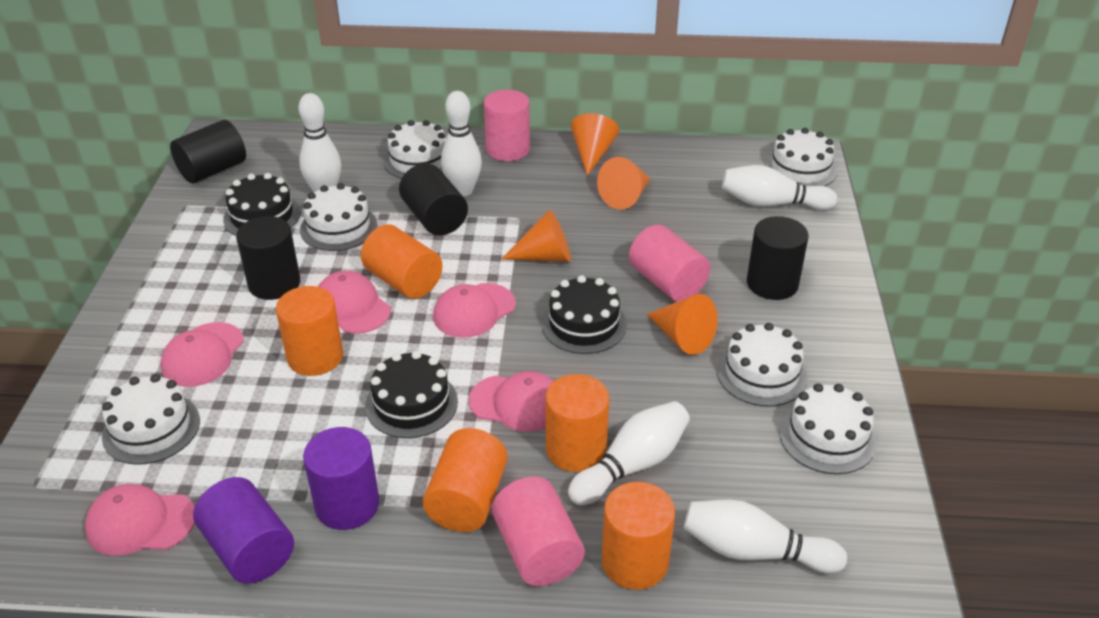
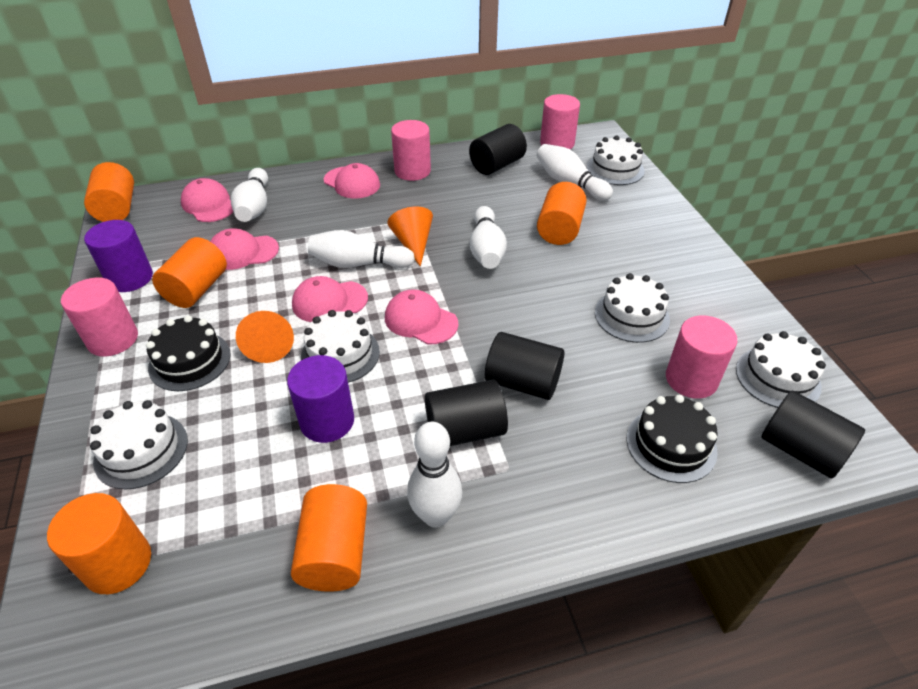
black cake: [223,173,300,236] [365,351,458,438] [542,275,627,354] = 3 -> [146,315,231,391] [627,395,718,483] = 2
orange cone: [502,210,571,262] [571,113,619,176] [597,157,650,210] [646,294,718,355] = 4 -> [236,311,294,363] [387,207,433,267] = 2
pink cylinder: [484,90,530,161] [492,477,585,586] [629,224,710,302] = 3 -> [61,277,138,357] [391,120,431,181] [540,94,580,149] [666,316,737,399] = 4
white cake: [102,374,200,465] [300,183,377,251] [383,120,446,179] [717,323,808,407] [765,128,837,186] [779,383,877,474] = 6 -> [90,400,188,490] [301,310,380,383] [587,135,645,185] [595,273,670,343] [736,331,826,408] = 5

